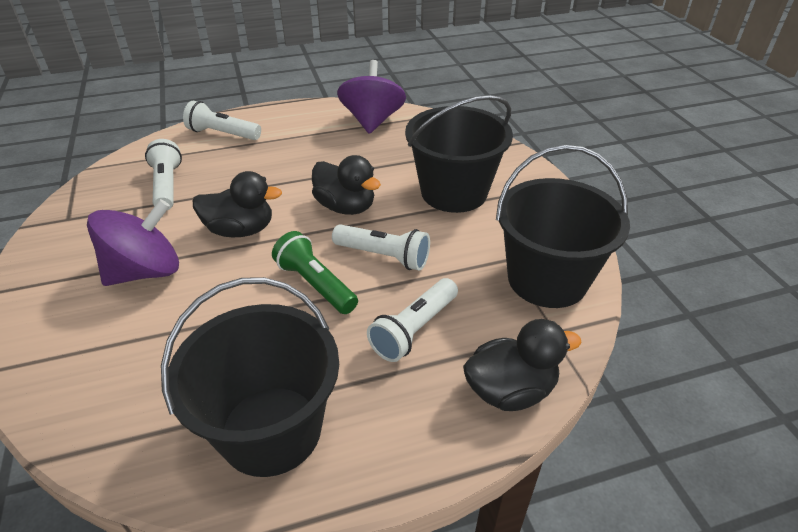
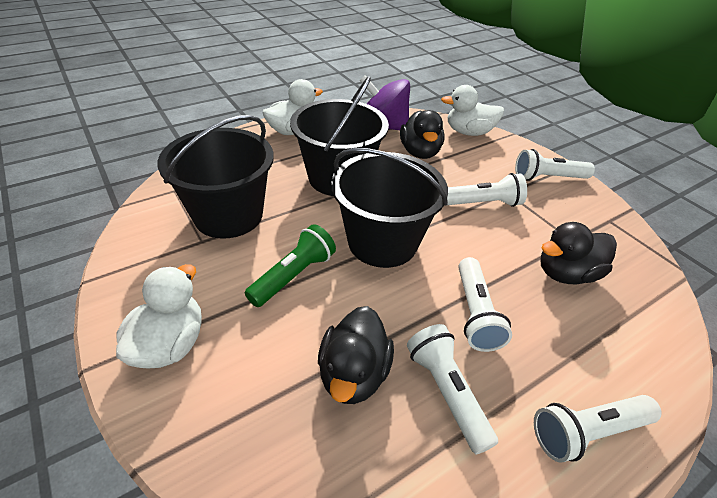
purple spinning top: [87,199,179,286] [337,60,406,134] = 2 -> [360,75,410,130] = 1
white duck: none = 0 -> [116,264,202,368] [262,79,323,135] [441,85,504,136] = 3
white flashlight: [145,139,182,210] [183,101,261,140] [332,224,430,271] [367,278,458,362] = 4 -> [407,324,498,454] [445,173,527,207] [458,257,512,352] [515,149,595,181] [534,395,662,463] = 5

